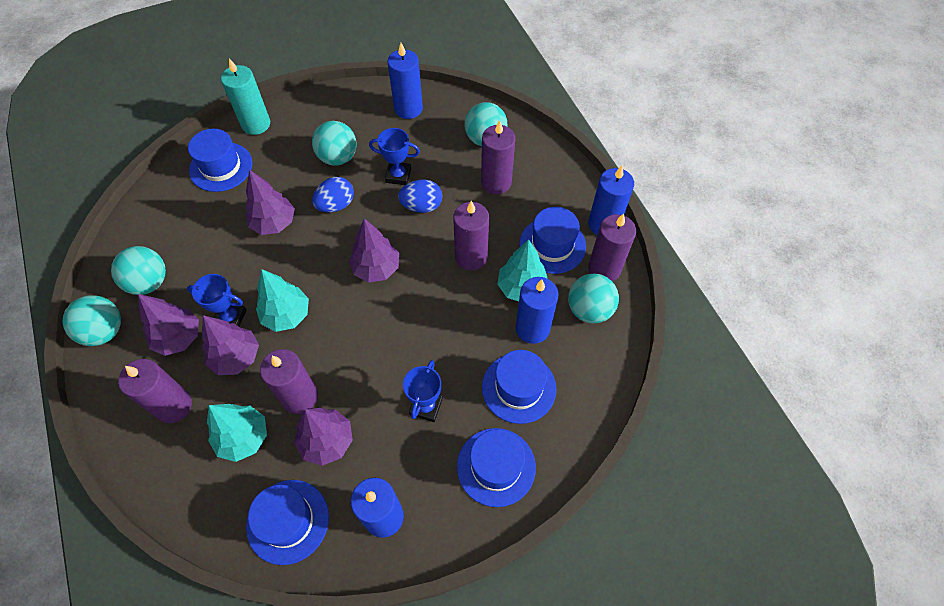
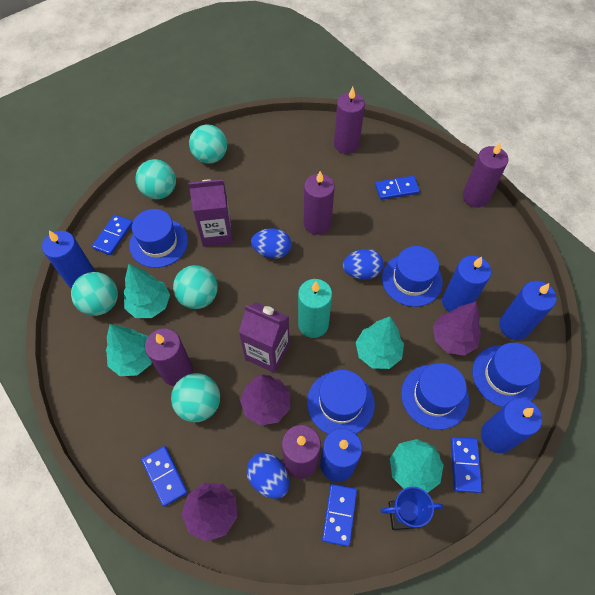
blue candle: [351,478,404,538] [388,43,423,119] [516,277,558,344] [588,166,634,235] = 4 -> [42,230,95,289] [320,428,362,482] [442,256,491,312] [481,398,542,453] [499,281,556,340] = 5
blue domino: none = 0 -> [92,215,133,255] [141,446,187,507] [322,484,357,547] [375,176,420,200] [451,437,482,493] = 5
blue egg: [312,177,354,212] [398,180,442,213] = 2 -> [246,453,289,499] [251,228,291,259] [343,249,384,280] = 3
blue trophy: [187,274,247,327] [369,128,420,185] [403,360,443,422] = 3 -> [380,487,443,530] = 1
purple carton: none = 0 -> [188,179,233,247] [239,302,289,373] = 2
purple tree: [138,294,199,356] [202,315,259,375] [246,170,295,235] [294,408,353,466] [349,219,399,283] = 5 -> [182,483,237,542] [240,374,290,426] [433,302,481,356] = 3
turquoise tree: [207,404,267,462] [256,269,309,332] [497,239,548,301] = 3 -> [106,324,152,376] [124,264,170,318] [356,317,404,369] [390,439,444,493] = 4

